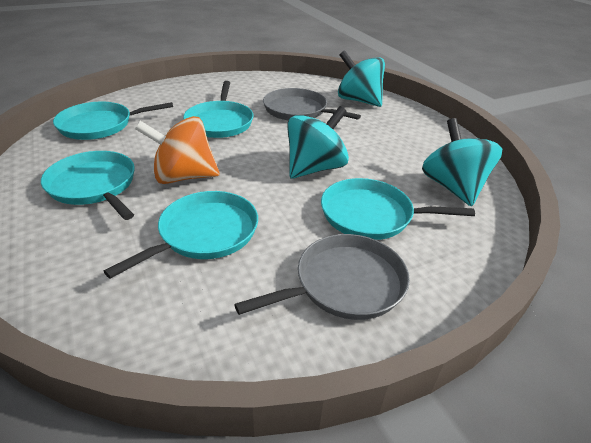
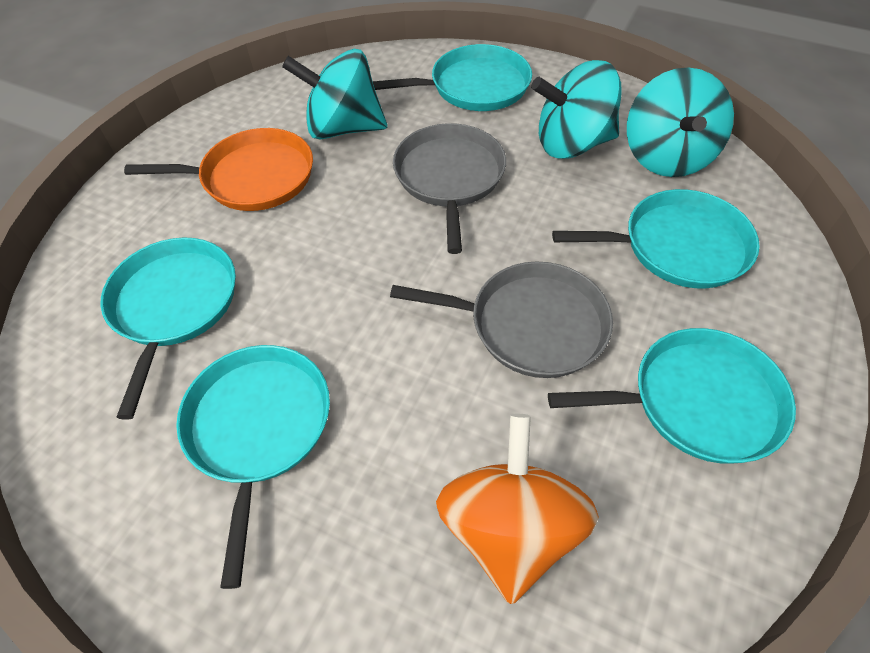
orange pan: none = 0 -> [124,128,313,211] = 1

